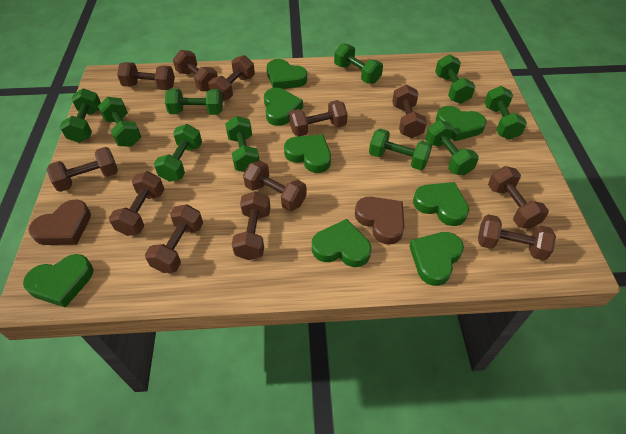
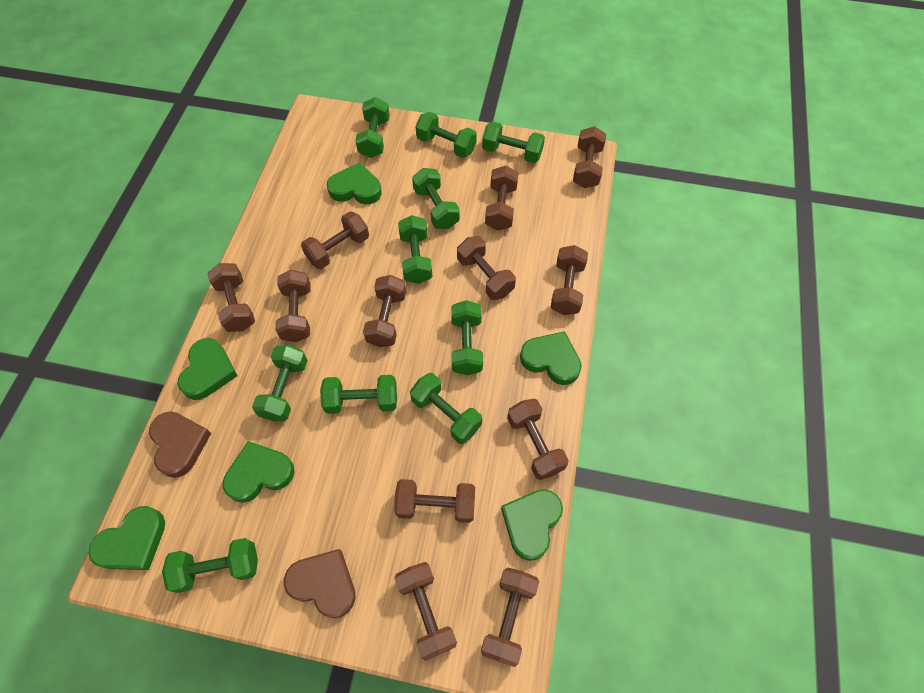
green heart: [23,254,93,308] [264,88,303,126] [267,59,307,89] [284,135,331,173] [312,219,371,267] [409,232,464,286] [413,182,469,226] [436,106,486,142] = 8 -> [88,506,165,570] [177,338,238,400] [223,441,294,503] [327,162,382,204] [501,489,563,561] [520,331,582,385] = 6

